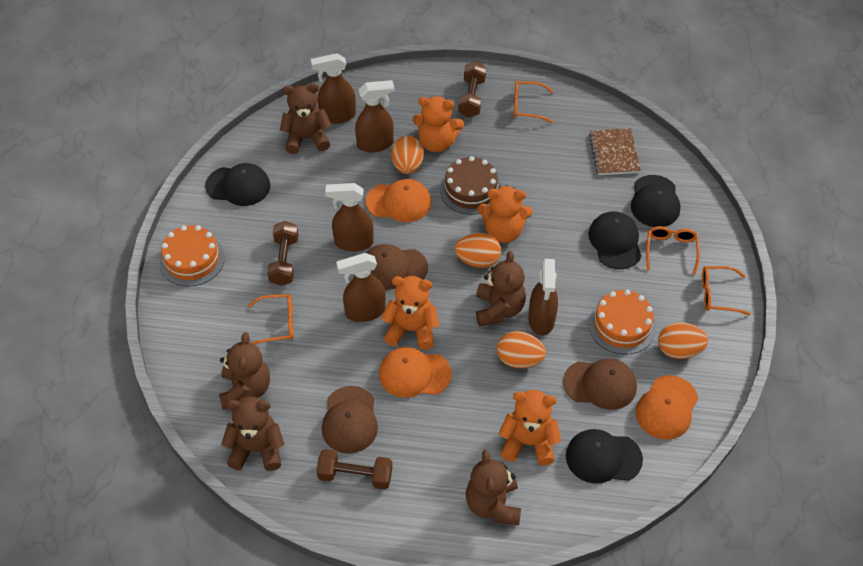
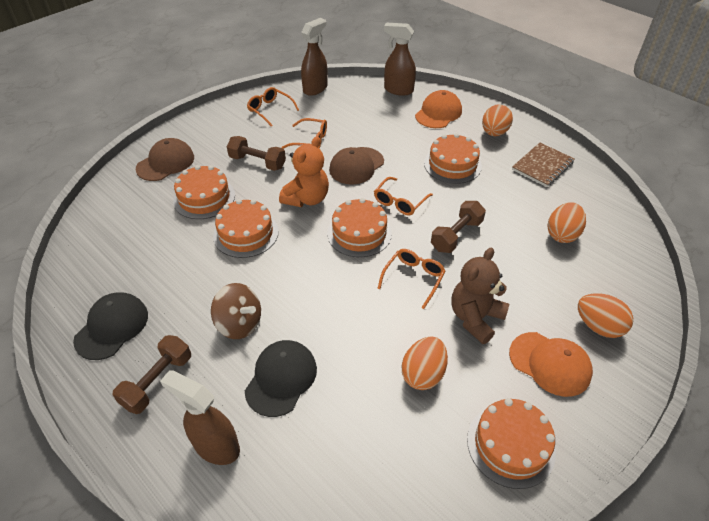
black cap: [205,163,271,206] [566,429,643,484] [588,212,642,269] [631,175,680,227] = 4 -> [73,292,148,360] [245,340,317,417] = 2
brown cake: [440,156,501,215] = 1 -> none = 0
brown cap: [322,386,378,454] [366,244,428,290] [563,359,637,410] = 3 -> [136,138,194,181] [329,147,384,185] = 2
brown spinning top: none = 0 -> [211,283,261,339] = 1
brown spray bottle: [311,53,356,124] [325,183,374,252] [336,253,386,322] [355,80,394,153] [528,259,558,336] = 5 -> [160,370,240,465] [301,18,328,96] [384,23,416,96] = 3
brown teddy bear: [219,332,270,410] [221,396,284,471] [280,83,331,154] [466,450,521,525] [476,251,526,327] = 5 -> [451,248,509,344] = 1
orange cake: [159,225,225,286] [588,289,656,354] = 2 -> [173,165,235,219] [213,199,279,258] [327,198,392,257] [424,133,482,184] [467,398,556,489] = 5
orange cap: [366,179,431,222] [379,347,452,398] [636,375,698,440] = 3 -> [415,90,462,128] [509,332,593,397] = 2
orange teddy bear: [381,276,439,350] [413,96,464,152] [478,185,533,243] [499,390,561,466] = 4 -> [279,136,329,207] = 1

